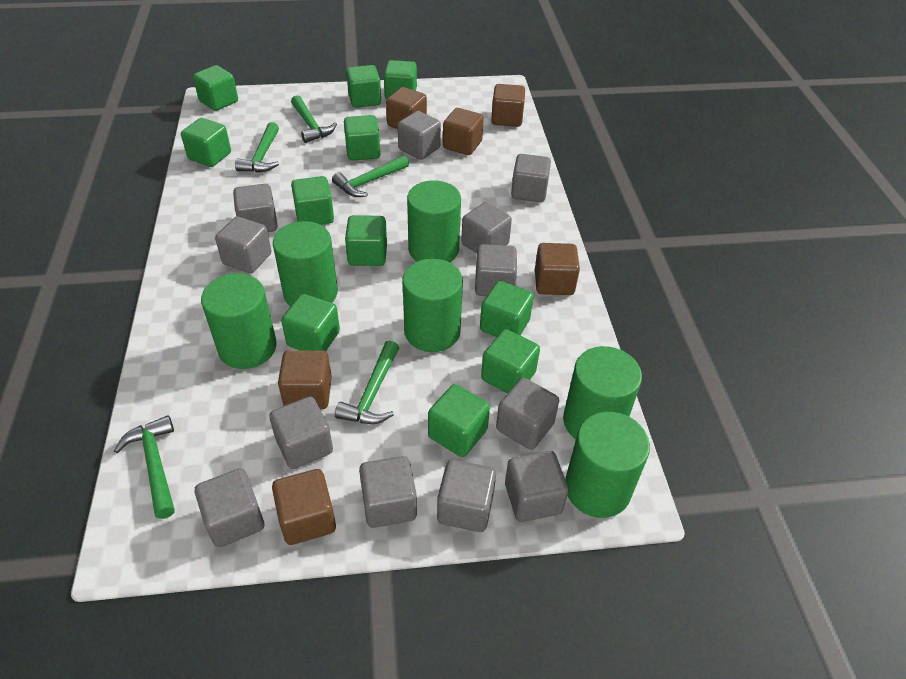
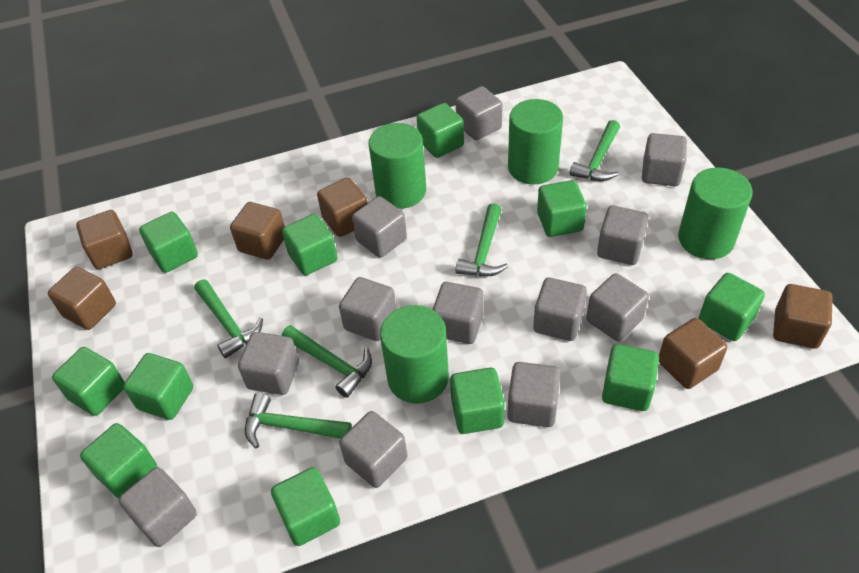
green cylinder: [201,273,277,369] [273,221,338,307] [402,259,463,352] [407,180,461,262] [563,346,642,440] [565,412,650,518] = 6 -> [369,123,426,209] [380,305,449,404] [508,99,563,184] [678,168,753,259] = 4

